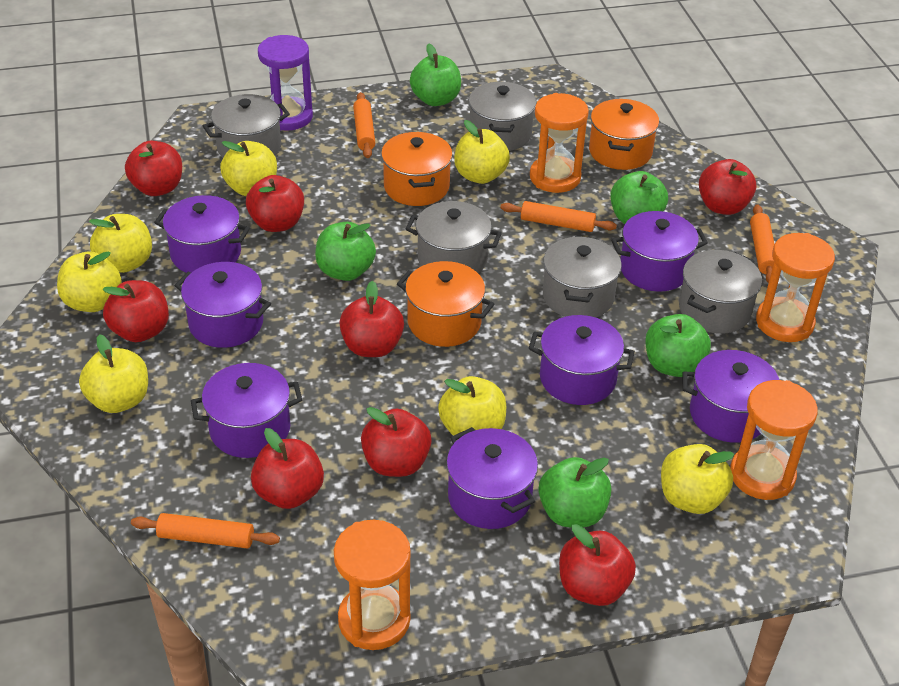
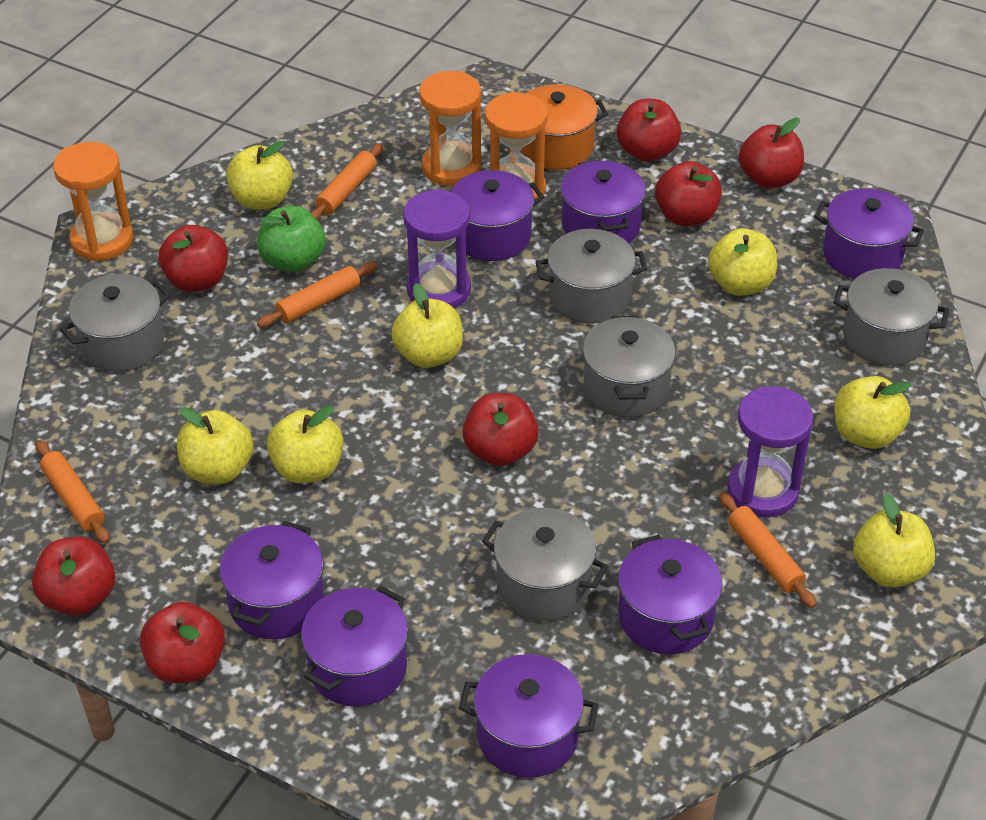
green apple: [315,222,376,281] [410,44,461,106] [538,457,611,527] [610,171,668,224] [645,314,711,377] = 5 -> [257,206,326,272] = 1
orange hourglass: [334,520,411,650] [530,93,589,193] [730,380,818,500] [756,233,835,342] = 4 -> [53,142,134,261] [419,71,482,186] [485,92,548,200] = 3
orange pot: [381,132,453,206] [397,261,494,347] [589,99,659,170] = 3 -> [521,84,608,170] = 1
purple hourglass: [258,35,313,130] = 1 -> [403,189,471,308] [727,386,813,517] = 2
red apple: [102,280,169,342] [125,141,182,196] [246,175,304,232] [251,428,324,509] [339,281,404,357] [361,407,432,477] [559,524,636,606] [699,159,756,215] = 8 -> [32,537,115,616] [140,602,225,683] [158,225,228,292] [462,393,539,466] [617,99,681,162] [655,161,722,226] [739,117,804,188] = 7

